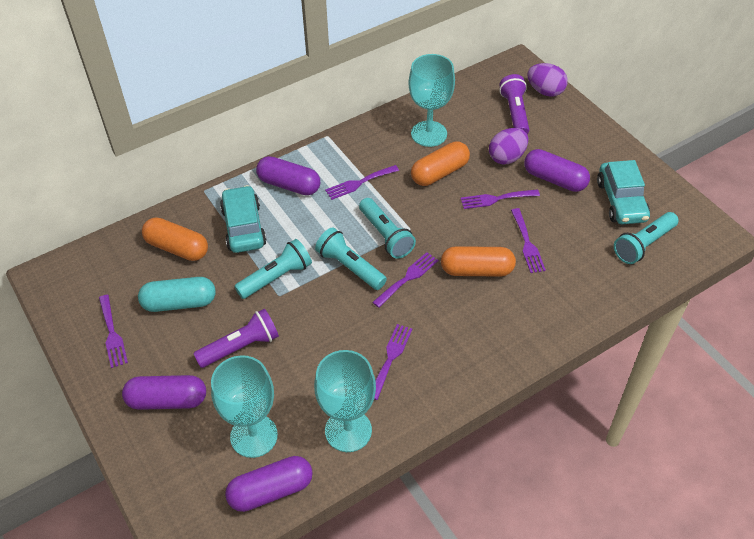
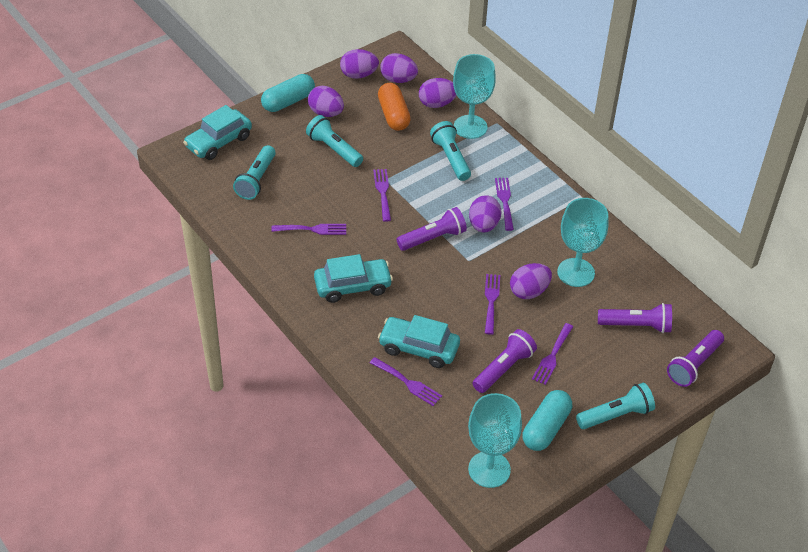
orange capsule: [142,218,208,261] [411,141,470,186] [441,246,516,277] = 3 -> [378,83,411,131] = 1
purple capsule: [122,375,206,410] [225,456,313,512] [256,156,320,195] [524,149,590,192] = 4 -> none = 0
purple egg: [489,128,528,164] [528,63,568,97] = 2 -> [308,86,344,117] [340,49,379,79] [380,53,418,83] [419,78,457,108] [469,195,502,232] [510,263,552,299] = 6
purple flashlight: [193,308,279,368] [499,74,529,134] = 2 -> [397,207,467,251] [472,329,537,393] [598,303,672,333] [667,330,724,387] = 4
turquoise capsule: [138,277,216,312] = 1 -> [261,74,315,112] [523,390,572,451] = 2
turquoise car: [220,185,267,253] [597,160,650,224] = 2 -> [183,105,252,160] [314,254,393,303] [378,315,460,368] = 3

